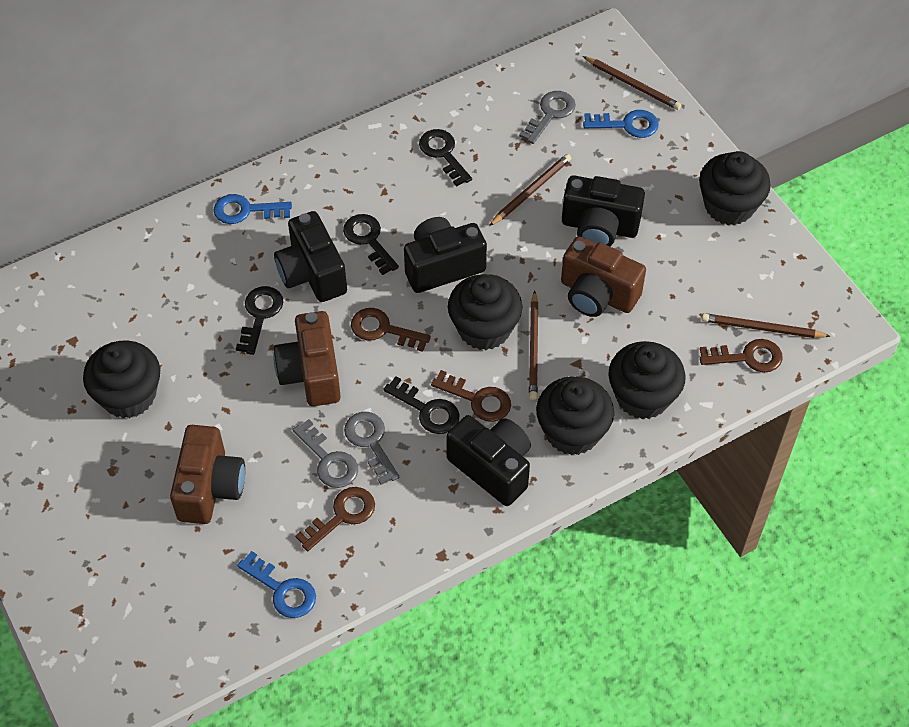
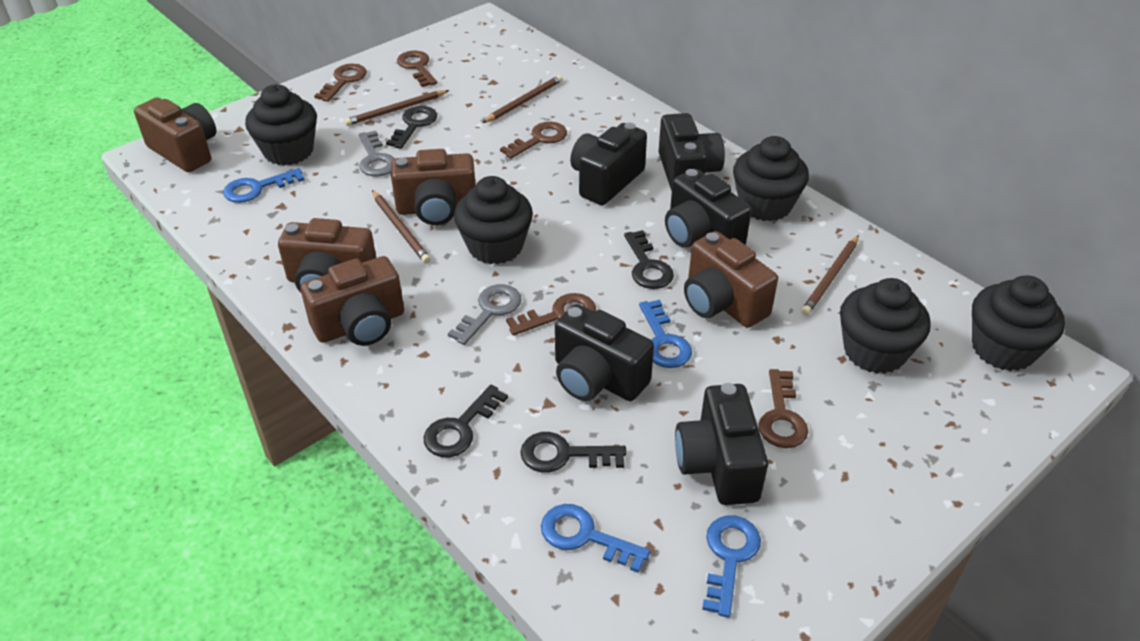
black camera: [274,211,347,302] [404,217,487,293] [446,415,531,506] [562,175,645,246] = 4 -> [555,304,654,401] [570,123,647,205] [659,113,725,191] [665,169,752,248] [675,383,768,505] = 5
blue key: [214,194,292,224] [237,551,316,618] [583,110,659,138] = 3 -> [223,168,305,203] [541,504,650,573] [639,300,692,368] [702,515,761,618] = 4
brown camera: [170,425,245,524] [273,311,341,406] [561,236,646,317] = 3 -> [134,98,216,172] [278,218,376,293] [301,256,404,346] [391,149,476,225] [684,231,778,328] = 5
brown key: [295,487,375,551] [351,308,431,352] [431,370,511,422] [700,339,783,373] = 4 -> [314,64,367,102] [397,51,437,87] [500,122,567,159] [506,293,596,335] [758,369,808,448] = 5
grey key: [293,419,358,488] [344,412,399,485] [519,91,576,144] = 3 -> [359,131,395,176] [448,284,522,345] = 2

